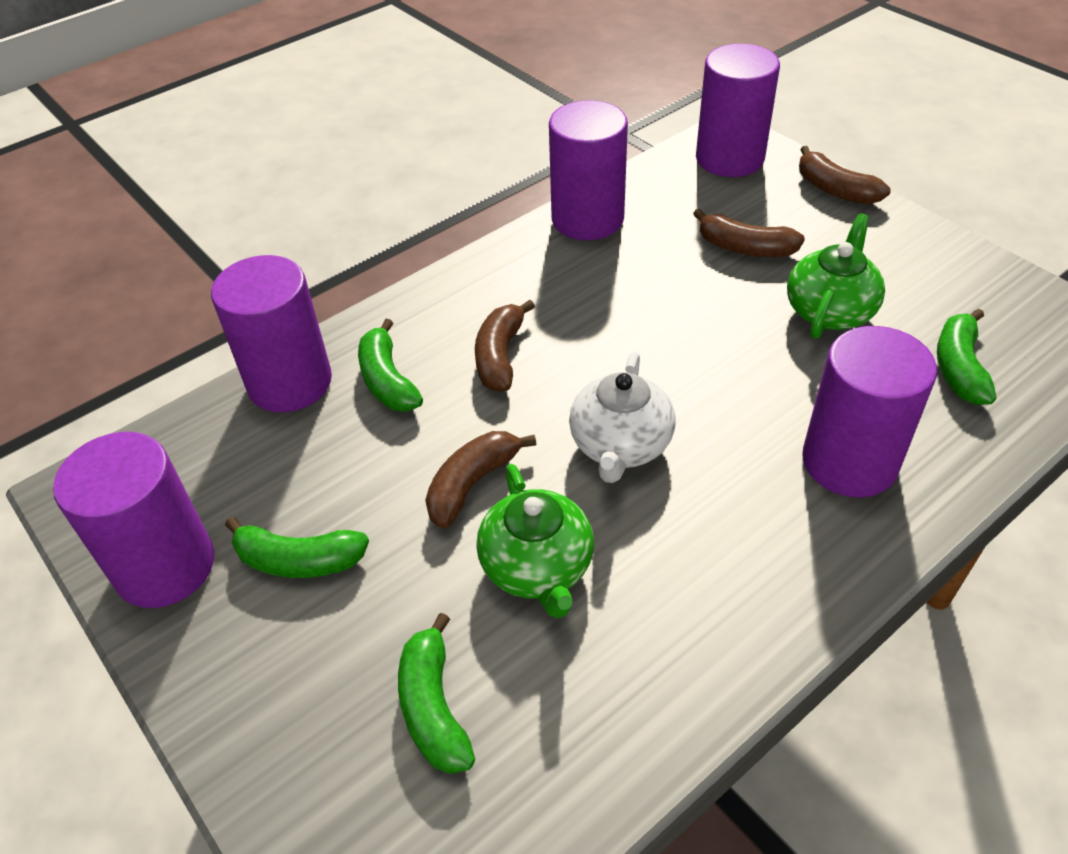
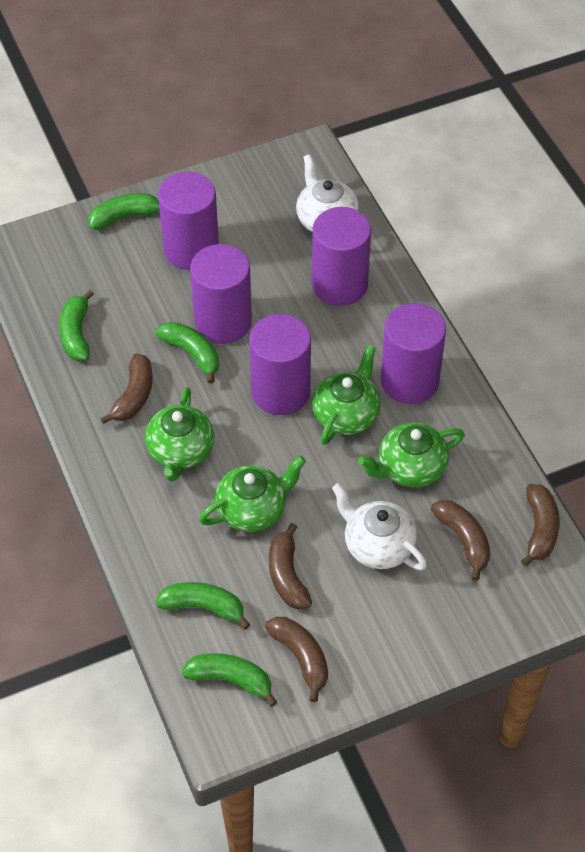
brown banana: [425,431,536,528] [475,300,535,392] [693,208,805,257] [799,146,891,205] = 4 -> [100,353,153,424] [265,617,328,702] [269,523,312,610] [431,500,490,581] [521,484,560,566] = 5
green banana: [225,517,369,578] [358,319,423,412] [398,613,475,774] [937,309,996,405] = 4 -> [59,290,94,361] [88,193,160,230] [155,322,219,384] [155,582,250,630] [182,653,277,707] = 5
green teapot: [477,464,594,618] [787,214,885,339] = 2 -> [145,387,214,481] [199,456,306,532] [312,345,381,445] [358,422,465,487] = 4
white teapot: [569,352,675,483] = 1 -> [296,154,359,232] [332,483,427,570] = 2

